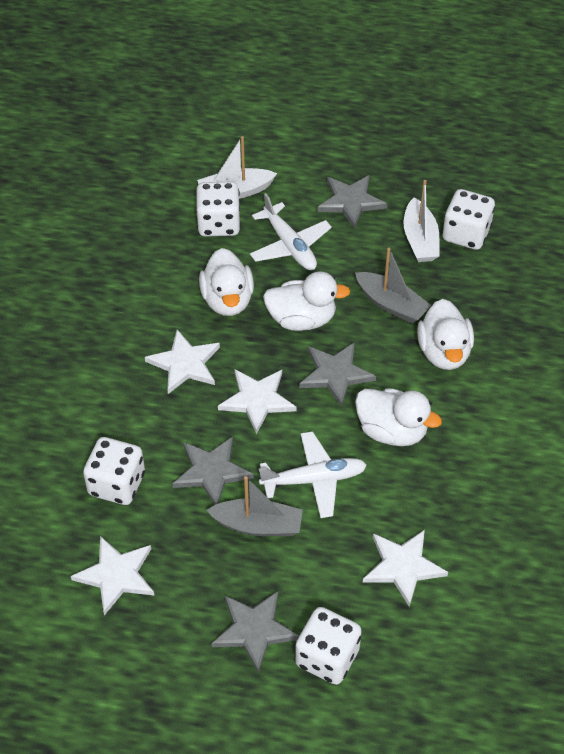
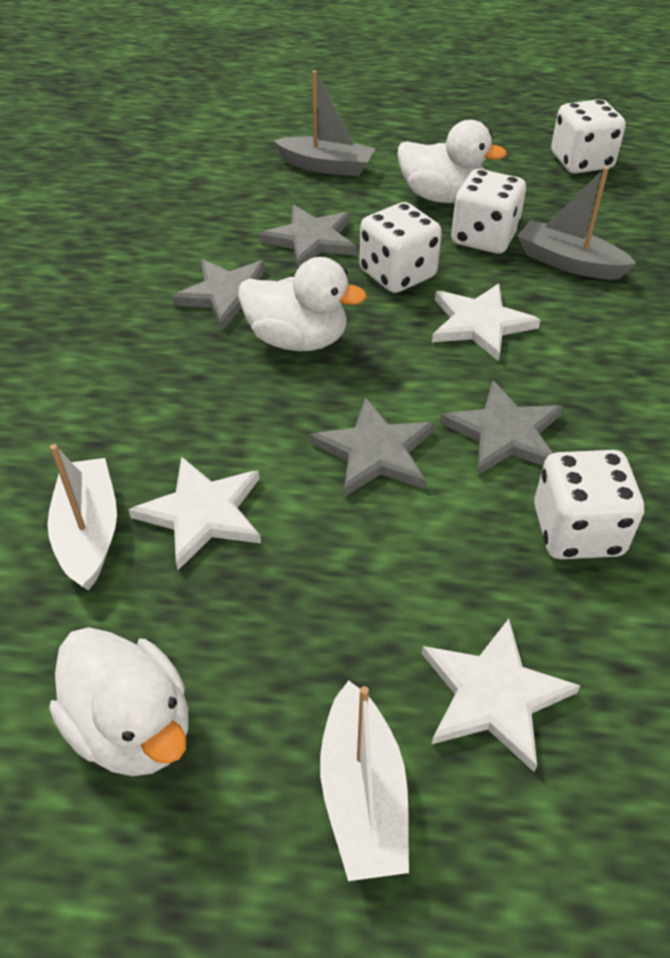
white duck: [199,248,254,316] [263,271,351,331] [355,388,442,446] [417,299,474,370] = 4 -> [49,627,188,776] [238,257,367,351] [397,120,507,203] = 3
white plane: [250,193,332,270] [259,431,367,518] = 2 -> none = 0
white star: [71,536,154,615] [145,329,220,394] [218,369,296,434] [363,530,448,607] = 4 -> [129,456,261,570] [422,619,581,772] [432,283,540,362] = 3

